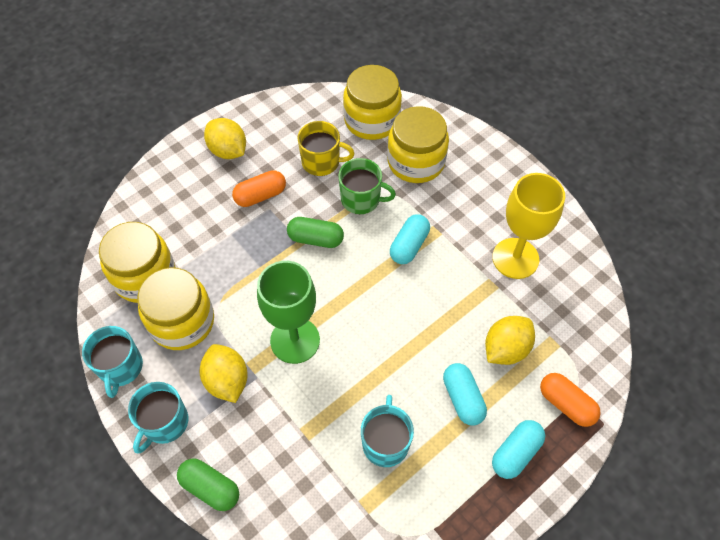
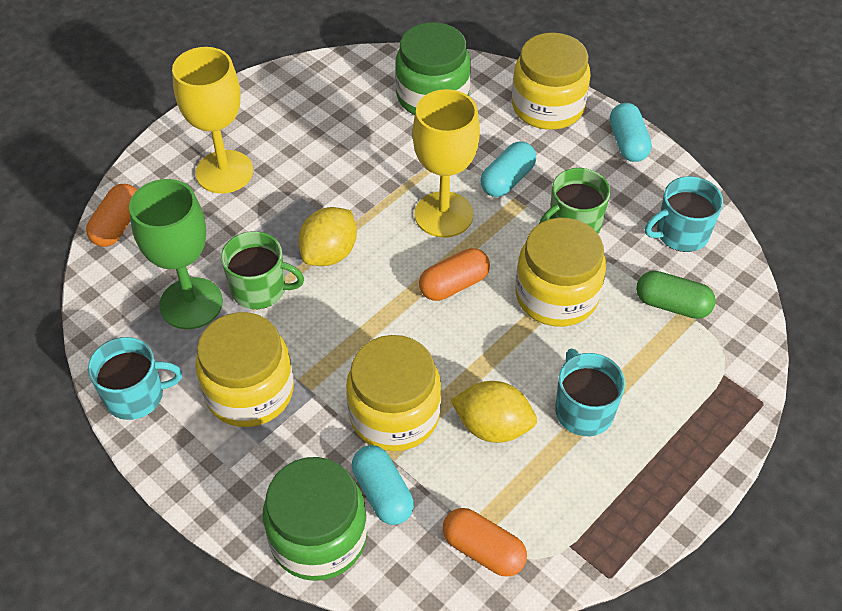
green capsule: [177,458,239,511] [287,217,344,248] = 2 -> [636,271,716,319] = 1
green jar: none = 0 -> [263,457,367,581] [395,22,471,115] = 2
green mug: [338,158,396,214] = 1 -> [221,231,304,309] [539,168,611,234] = 2
orange capsule: [232,170,286,207] [540,373,601,427] = 2 -> [86,184,137,247] [419,248,490,301] [442,508,527,577] = 3
yellow goblet: [492,173,565,279] = 1 -> [172,47,253,194] [413,89,480,238] = 2
yellow lemon: [200,344,248,403] [204,118,246,159] [485,316,535,365] = 3 -> [298,207,357,266] [451,381,537,443] = 2
yellow mug: [297,121,354,176] = 1 -> none = 0

